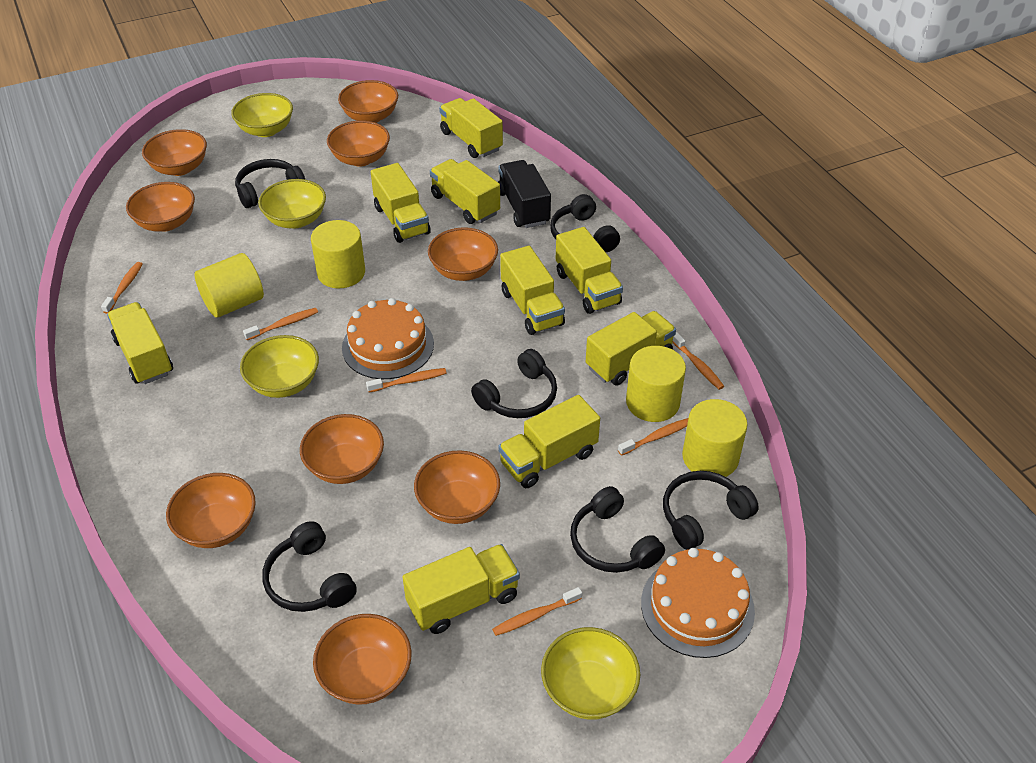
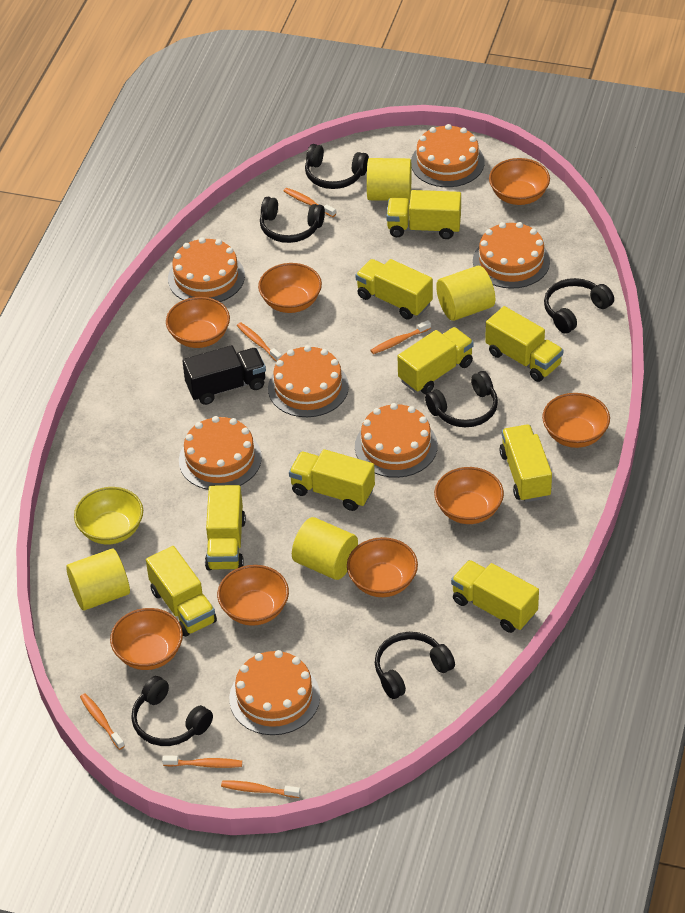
orange bowl: [126,182,195,232] [142,129,207,176] [166,473,256,548] [300,414,384,484] [313,614,412,705] [327,120,390,167] [338,80,398,123] [414,450,500,524] [428,227,498,281] = 9 -> [110,608,183,670] [166,297,230,348] [217,565,289,626] [258,263,322,313] [347,537,418,597] [434,467,504,524] [489,158,550,205] [542,393,610,448] = 8
orange cake: [342,298,434,379] [641,548,755,658] = 2 -> [168,237,245,302] [179,416,262,490] [229,650,320,735] [268,345,349,417] [355,403,438,478] [411,124,484,187] [473,222,550,289] = 7
yellow bowl: [231,93,293,137] [240,335,319,398] [258,179,326,228] [541,627,640,720] = 4 -> [74,487,143,545] = 1

